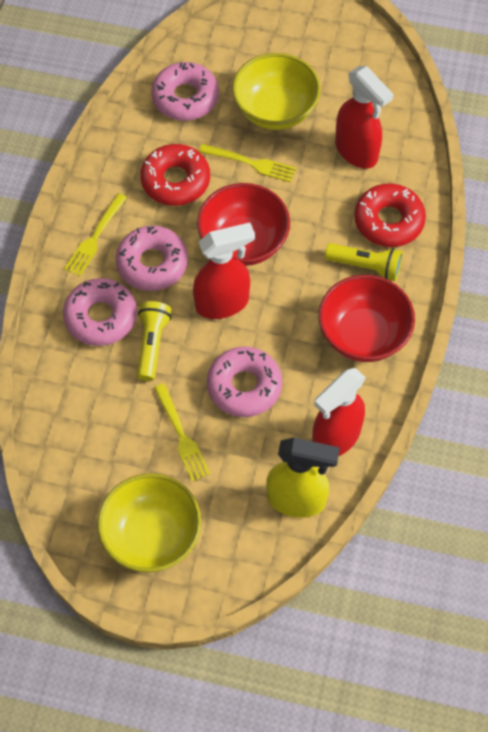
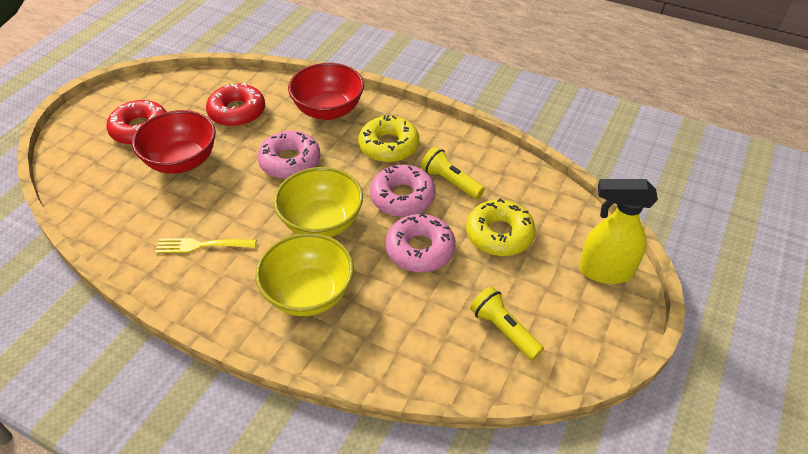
pink donut: [63,278,137,346] [116,225,188,291] [151,62,219,121] [207,347,282,417] = 4 -> [257,131,320,179] [370,165,436,217] [385,212,456,272] = 3
red spray bottle: [193,222,255,319] [312,368,366,456] [335,66,394,169] = 3 -> none = 0
yellow donut: none = 0 -> [358,115,419,163] [466,198,536,256] = 2
yellow fork: [64,193,127,276] [154,383,210,481] [199,144,296,182] = 3 -> [155,238,256,253] = 1

